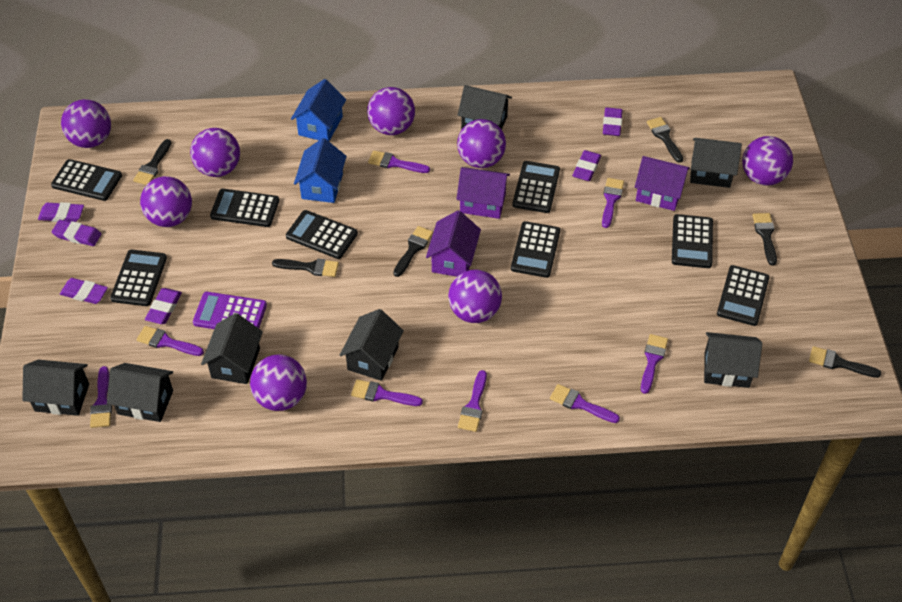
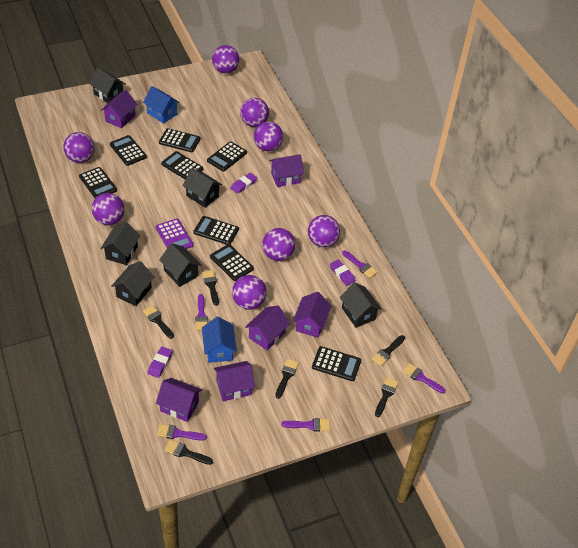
black house: [22,360,89,416] [107,363,173,422] [201,313,263,384] [340,309,404,381] [458,85,512,130] [690,138,742,188] [704,332,762,388] = 7 -> [89,68,126,103] [100,221,140,265] [111,261,154,306] [159,243,202,287] [183,168,222,208] [340,282,382,328] = 6
purple brush: [90,366,112,428] [137,326,204,356] [351,379,423,406] [368,150,430,173] [458,370,487,432] [550,384,620,423] [602,178,624,228] [641,334,668,394] = 8 -> [157,424,207,441] [195,294,208,330] [281,418,330,432] [342,250,378,278] [403,363,446,394] = 5
purple eraser: [38,202,84,222] [52,220,101,246] [60,278,108,304] [145,288,182,324] [572,150,601,181] [603,107,622,136] = 6 -> [147,346,173,378] [231,173,257,194] [330,260,356,286] = 3
purple house: [426,210,481,277] [456,167,510,219] [635,156,690,211] = 3 -> [101,90,138,128] [156,378,202,422] [214,361,255,401] [245,305,290,351] [269,154,304,187] [293,292,331,337] = 6

